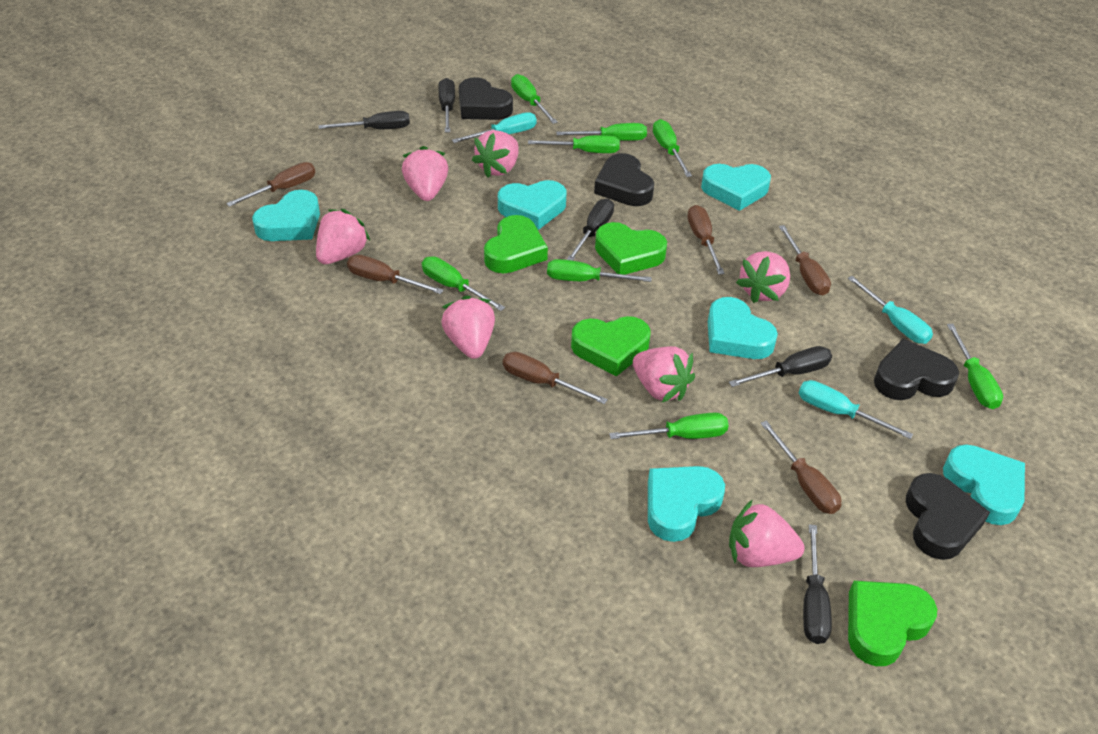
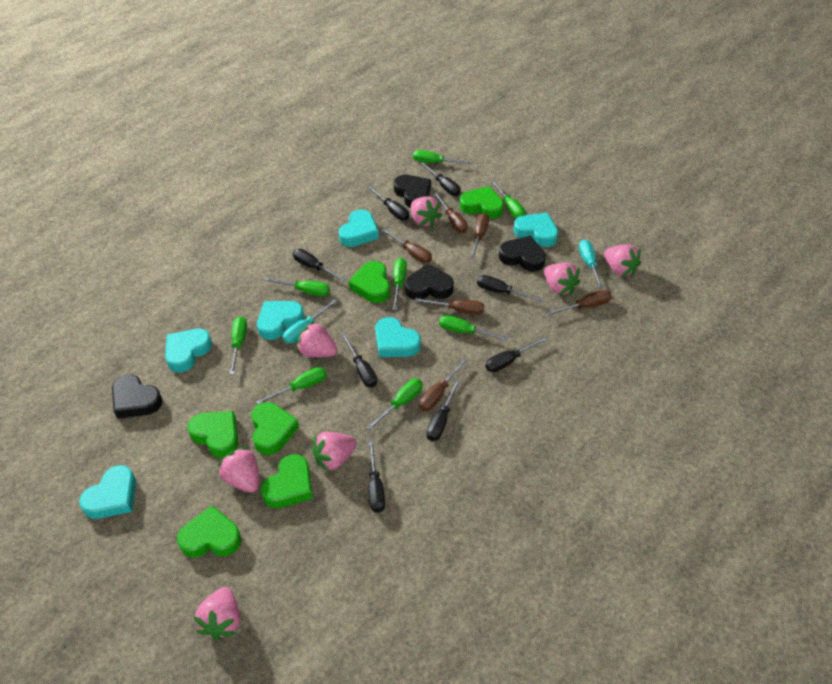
black screwdriver: [318,111,410,129] [438,78,455,132] [567,198,614,261] [729,346,832,387] [803,524,832,644] = 5 -> [293,249,346,282] [341,334,377,388] [367,186,409,221] [368,440,385,513] [420,162,461,196] [426,380,460,441] [477,275,543,302] [485,336,548,372] = 8
green heart: [484,215,548,273] [571,316,651,376] [595,222,667,275] [848,581,937,666] = 4 -> [177,506,241,558] [187,411,238,458] [251,402,299,455] [261,454,313,508] [348,261,390,303] [460,186,504,219] = 6
turquoise screwdriver: [452,112,537,143] [799,380,913,439] [847,276,933,344] = 3 -> [283,299,337,343] [579,240,604,289] = 2

